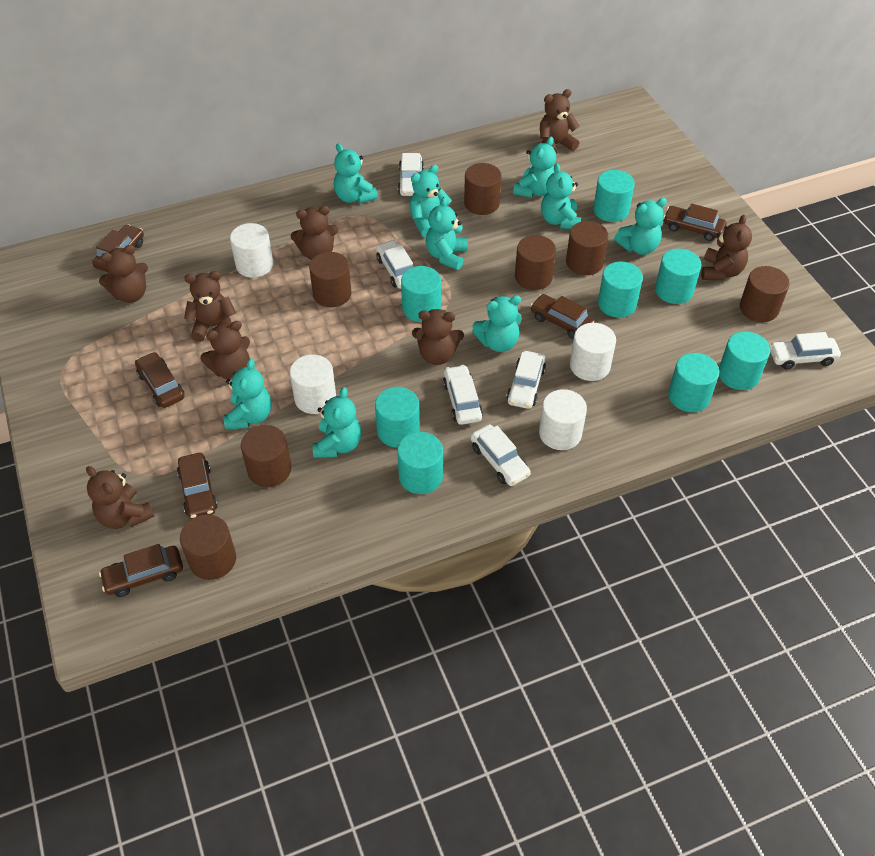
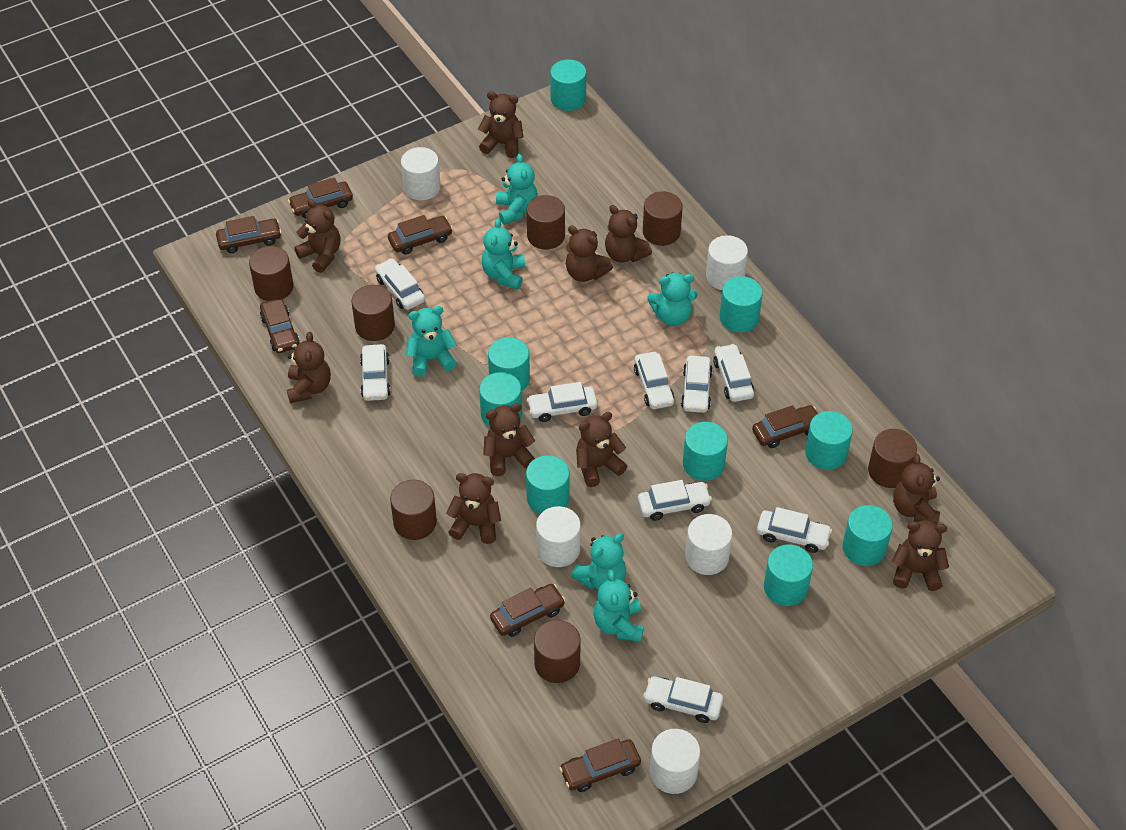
brown car: [92,224,144,273] [99,544,183,597] [135,352,184,408] [177,453,218,519] [530,294,596,339] [663,204,727,241] = 6 -> [216,216,282,253] [260,298,300,353] [288,177,353,218] [388,215,453,255] [490,584,565,637] [559,738,641,792] [752,405,818,448] = 7
brown teddy bear: [86,466,154,529] [99,245,148,303] [184,271,236,342] [200,321,250,379] [290,206,338,260] [412,309,464,365] [540,89,580,154] [701,215,752,280] = 8 -> [287,332,331,403] [294,199,340,273] [446,473,501,544] [478,91,523,158] [483,403,535,476] [566,225,613,282] [576,412,627,487] [605,205,652,263] [892,520,949,591] [893,454,940,525] = 10
turquoise cylinder: [375,387,420,447] [397,432,443,494] [401,266,441,322] [593,170,635,222] [598,262,643,318] [655,249,701,304] [668,353,719,412] [719,331,770,390] = 8 -> [479,372,522,427] [488,337,530,391] [526,455,570,514] [550,59,586,111] [683,422,728,481] [720,276,763,332] [764,544,813,606] [805,411,853,470] [842,505,893,566] = 9
turquoise teddy bear: [224,358,272,429] [313,387,362,458] [333,143,378,204] [410,165,452,238] [426,197,468,270] [472,295,522,352] [513,136,556,198] [541,163,581,229] [614,198,667,255] = 9 -> [406,306,457,377] [482,218,525,290] [496,154,538,225] [571,533,626,590] [594,570,644,642] [647,272,698,326] = 6
white car: [376,240,413,289] [398,153,424,196] [443,365,483,425] [471,424,531,486] [507,351,546,409] [769,332,841,369] = 6 -> [360,344,391,401] [375,258,425,310] [527,382,597,422] [634,352,674,409] [638,480,712,521] [643,676,723,723] [681,356,713,413] [713,344,754,402] [757,507,832,553] = 9
white cylinder: [230,223,273,278] [290,354,336,414] [539,389,587,450] [570,323,616,381] = 4 -> [401,147,441,200] [536,506,581,567] [650,729,700,794] [685,514,732,575] [706,235,748,290] = 5

